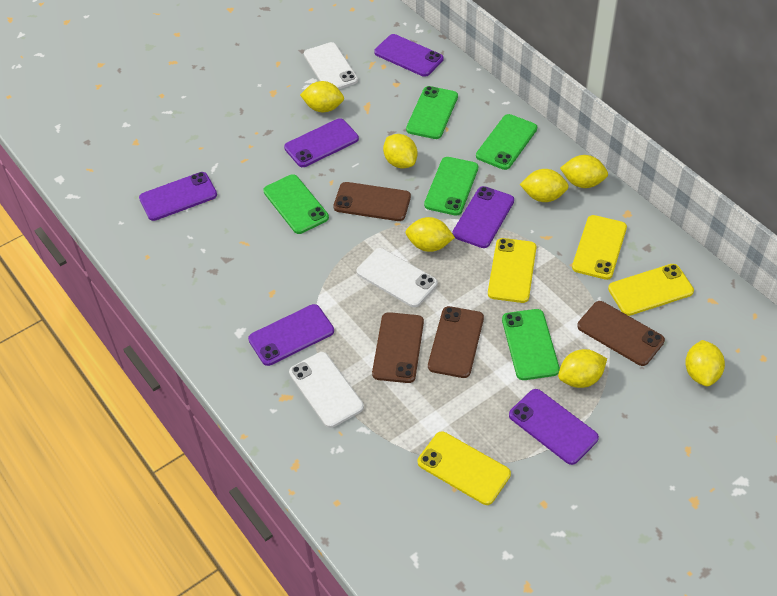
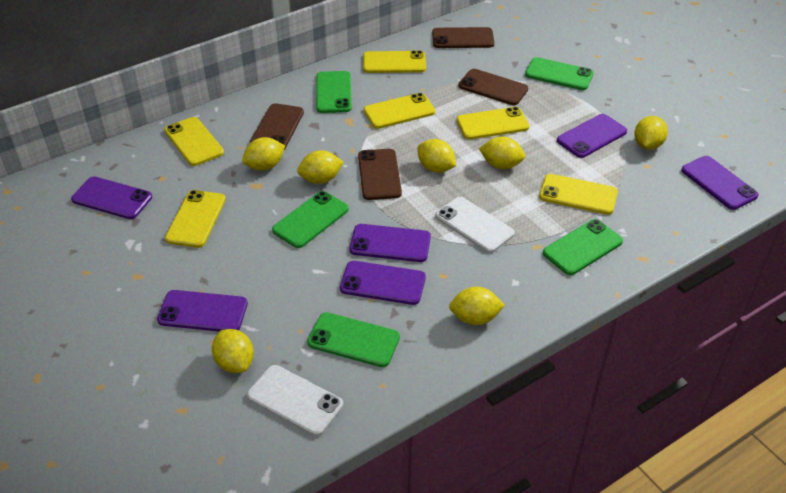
white phone: [289,352,364,428] [304,42,358,89] [357,248,437,307] = 3 -> [247,365,343,436] [435,197,515,253] = 2
yellow phone: [418,432,511,505] [488,238,536,303] [572,215,627,280] [608,264,694,316] = 4 -> [164,117,224,166] [165,190,226,248] [363,50,426,73] [364,93,435,129] [457,107,530,139] [539,174,618,215] = 6

